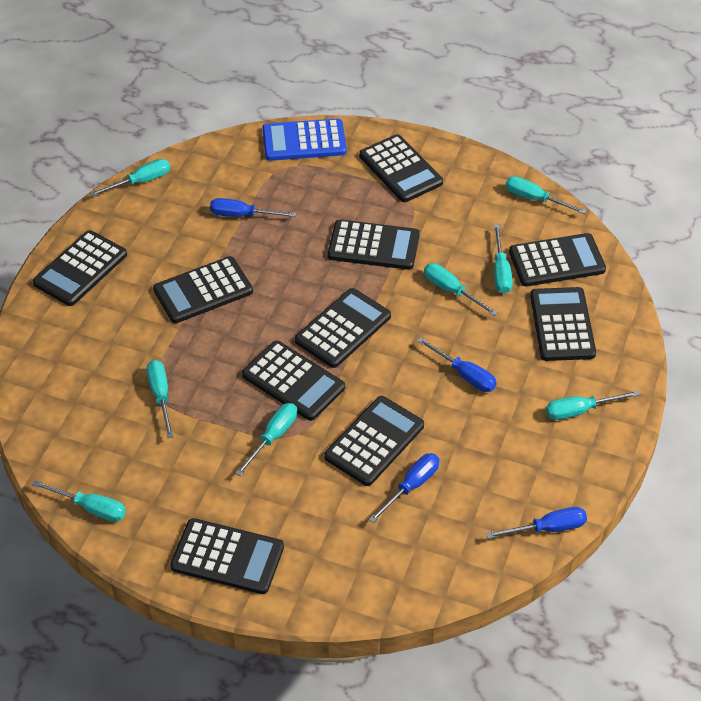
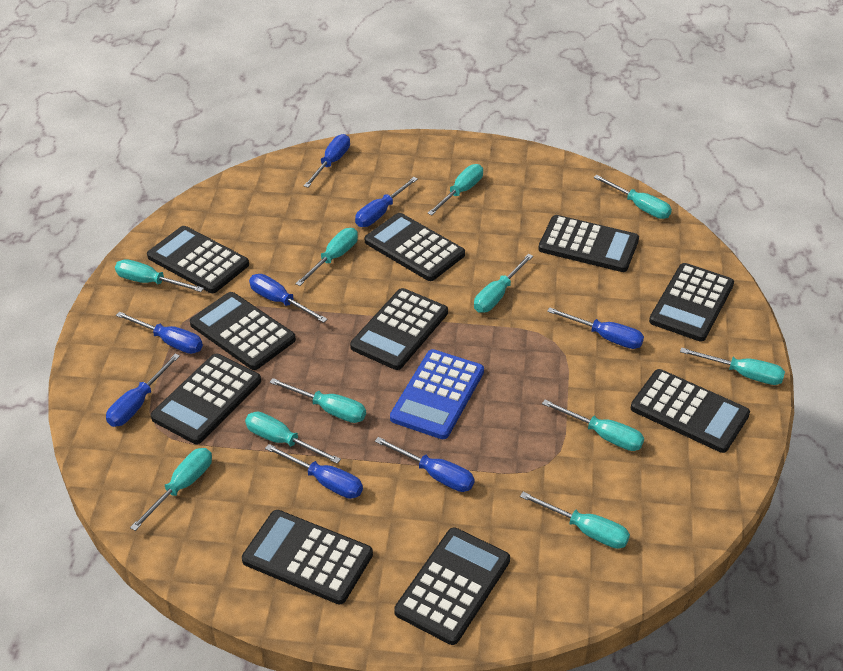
blue screwdriver: [210,198,296,217] [369,453,439,523] [417,337,497,392] [486,507,587,539] = 4 -> [106,353,180,427] [116,311,203,354] [249,274,328,323] [265,444,363,499] [304,134,350,187] [355,177,418,227] [375,437,475,492] [547,307,644,349] = 8
turquoise screwdriver: [32,480,126,522] [90,159,170,197] [147,360,174,438] [235,403,297,476] [424,263,498,316] [494,225,513,294] [505,176,587,214] [546,390,640,420] = 8 -> [115,259,204,292] [130,448,212,531] [245,412,341,464] [269,378,366,423] [295,228,358,286] [427,164,483,215] [474,254,533,313] [520,492,630,549] [542,400,644,451] [593,175,672,219] [680,347,785,385] = 11

